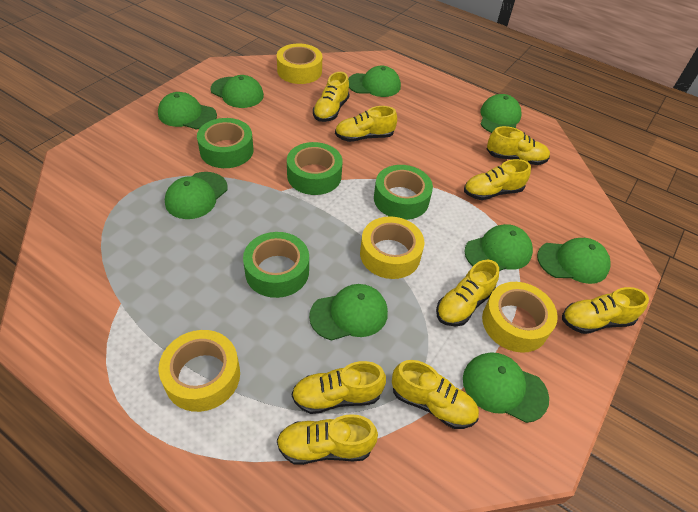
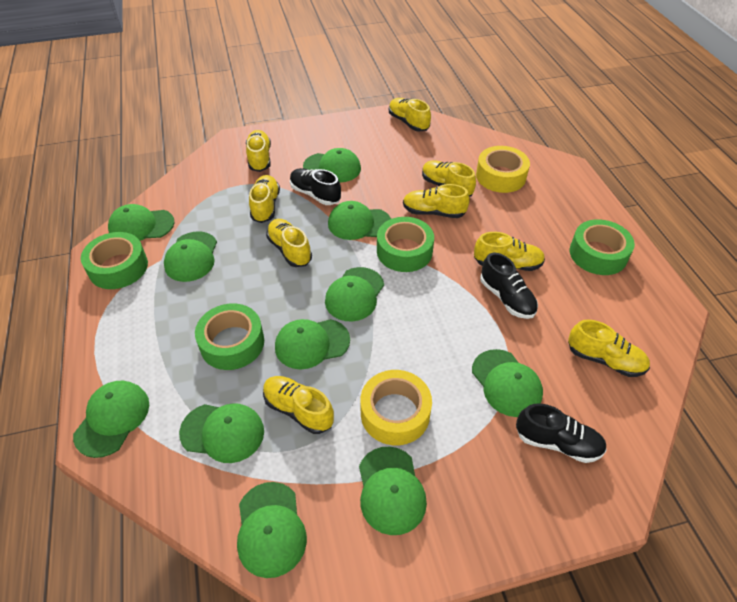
black shoe: none = 0 -> [290,168,341,205] [480,253,538,319] [516,404,607,463] = 3
green cap: [158,92,217,130] [165,172,228,219] [211,75,264,108] [309,284,388,341] [348,65,401,97] [463,352,549,423] [464,224,533,271] [480,94,522,133] [537,238,610,284] = 9 -> [73,381,149,458] [108,204,174,241] [164,231,217,282] [179,403,264,463] [237,482,307,578] [275,319,350,369] [303,148,361,183] [325,267,384,321] [328,201,391,240] [359,447,427,535] [472,349,543,417] = 11
yellow tape: [159,330,240,412] [277,44,322,84] [360,216,424,279] [482,282,558,353] = 4 -> [360,370,432,445] [476,146,530,193] = 2

